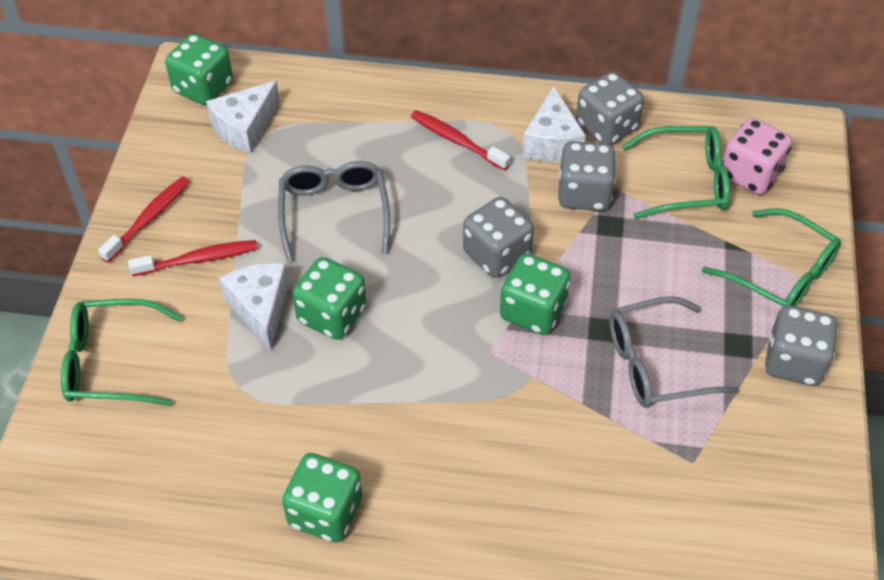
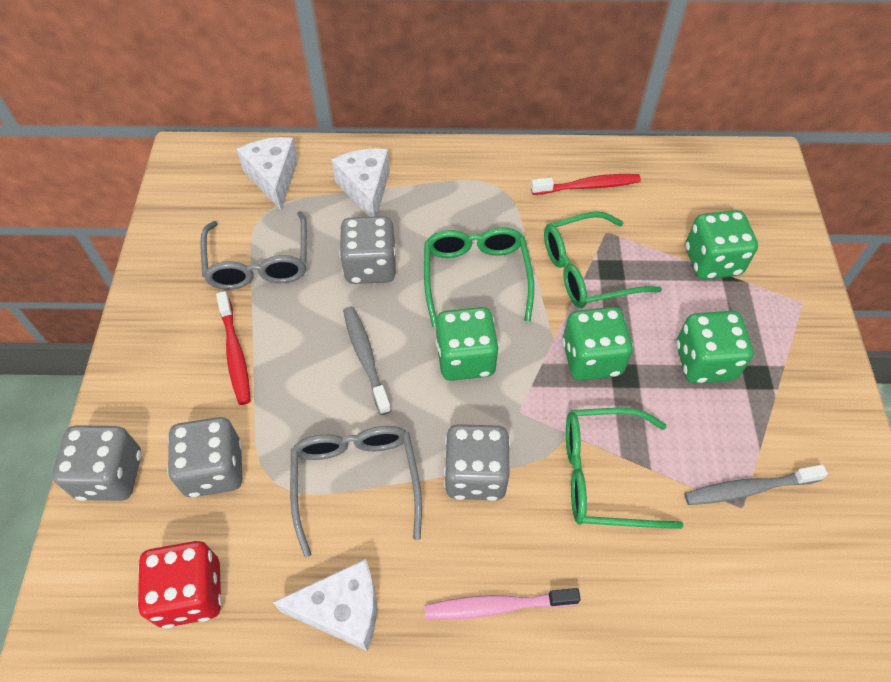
grey toothbrush: none = 0 -> [343,306,391,415] [684,465,828,505] = 2
pink dice: [722,118,792,195] = 1 -> none = 0
pink toothbrush: none = 0 -> [425,588,581,620] = 1
red dice: none = 0 -> [137,541,222,628] = 1
red toothbrush: [98,176,190,263] [128,240,258,276] [411,110,510,171] = 3 -> [216,291,250,405] [531,174,641,195] = 2

